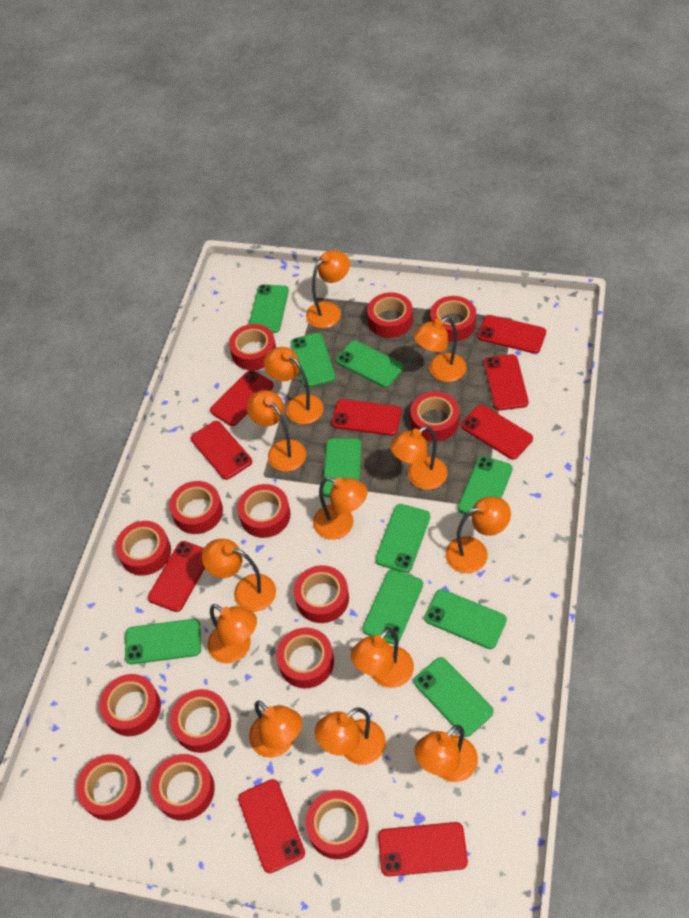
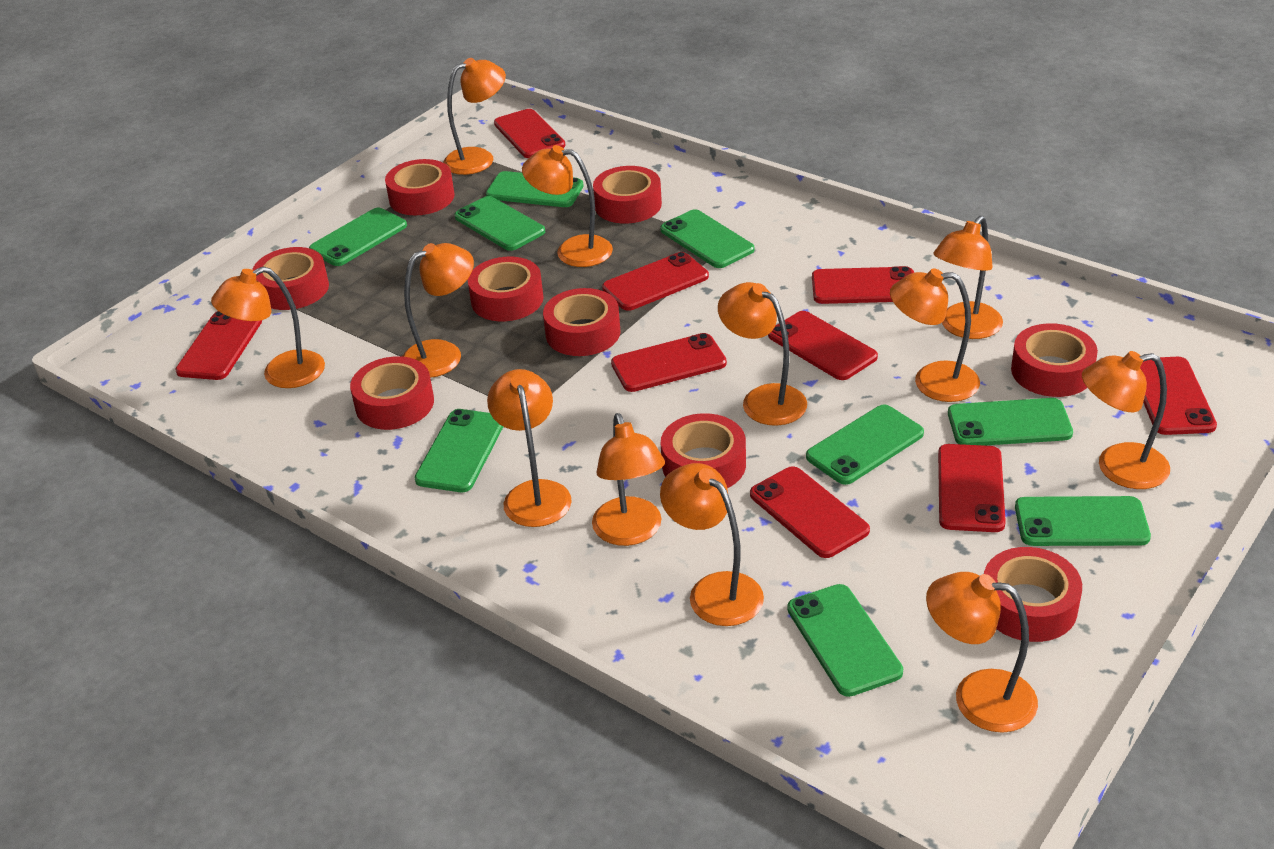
green phone: [125,619,201,664] [248,284,289,333] [291,333,336,387] [323,438,362,498] [336,340,404,388] [362,569,423,644] [375,504,430,573] [414,657,494,737] [424,589,507,649] [458,456,513,517] = 10 -> [309,208,407,266] [414,409,503,492] [455,196,545,251] [486,171,584,207] [660,209,755,268] [787,584,903,697] [806,404,924,485] [948,398,1073,446] [1015,496,1151,546] = 9
orange lamp: [202,539,276,612] [208,604,257,663] [247,390,306,472] [249,701,302,758] [264,347,324,424] [306,250,350,328] [313,477,368,540] [315,708,386,765] [351,628,414,688] [390,426,448,490] [413,317,467,382] [414,725,478,782] [445,497,511,573] = 13 -> [211,267,325,388] [402,243,474,378] [443,58,506,175] [487,369,571,527] [522,145,613,267] [592,413,665,546] [660,463,764,626] [718,282,807,426] [890,268,980,402] [926,572,1038,733] [933,216,1003,339] [1082,351,1170,489] = 12
red tape: [76,754,141,821] [99,674,161,736] [115,521,171,576] [151,754,215,821] [169,481,223,534] [170,689,231,753] [229,324,276,370] [237,484,291,538] [276,628,334,688] [294,565,349,623] [305,790,368,859] [367,292,413,338] [410,391,459,442] [430,296,476,342] = 14 -> [252,247,329,310] [350,356,434,430] [385,159,455,215] [468,257,544,321] [543,288,621,356] [593,166,662,224] [661,413,746,488] [984,547,1082,642] [1011,323,1098,397] = 9

